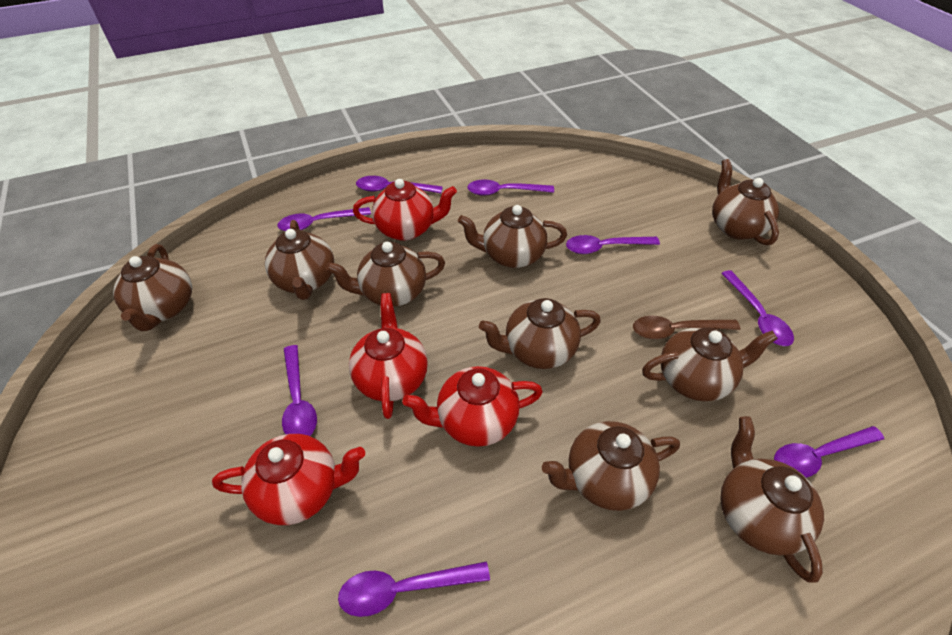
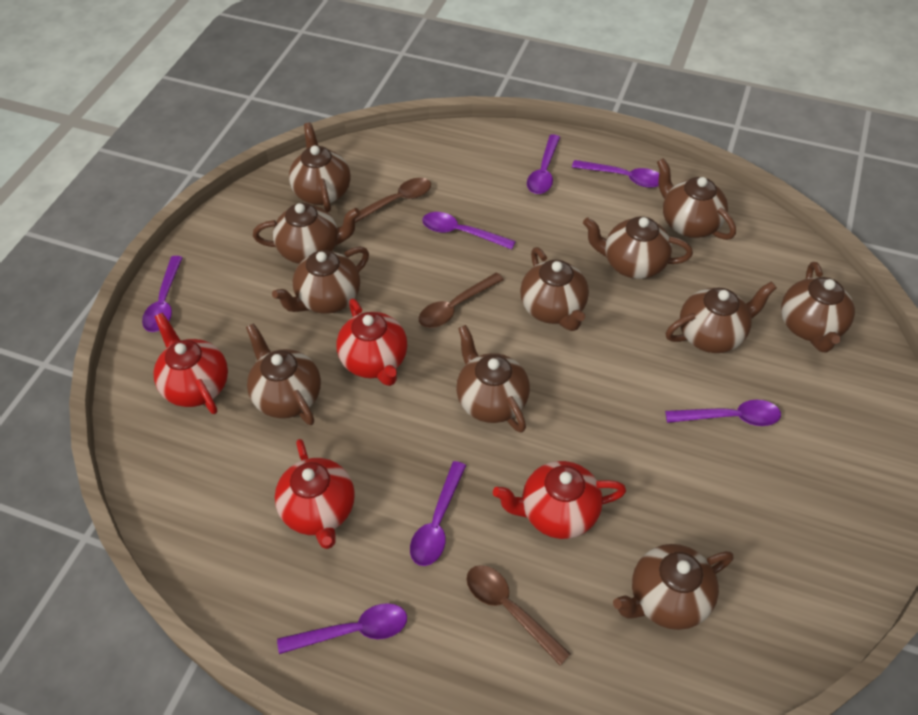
brown spoon: [633,316,740,339] = 1 -> [355,178,431,223] [419,272,504,328] [467,565,570,665] = 3
brown teapot: [113,244,192,331] [265,220,334,300] [326,242,445,307] [458,205,567,268] [479,298,601,369] [542,421,680,511] [642,327,778,401] [712,159,779,245] [720,416,824,583] = 9 -> [246,323,321,425] [253,203,360,264] [272,247,369,314] [289,123,351,212] [456,325,530,433] [520,247,589,331] [583,216,693,279] [613,544,733,630] [657,158,736,240] [666,281,777,353] [781,262,855,352] = 11
purple spoon: [277,207,371,231] [282,345,317,436] [338,562,490,617] [356,176,443,193] [467,179,554,196] [566,235,660,254] [721,270,794,346] [774,426,884,478] = 8 -> [142,256,183,332] [277,603,407,654] [410,461,466,566] [422,212,516,250] [527,134,560,194] [572,160,659,188] [665,400,781,426] = 7

